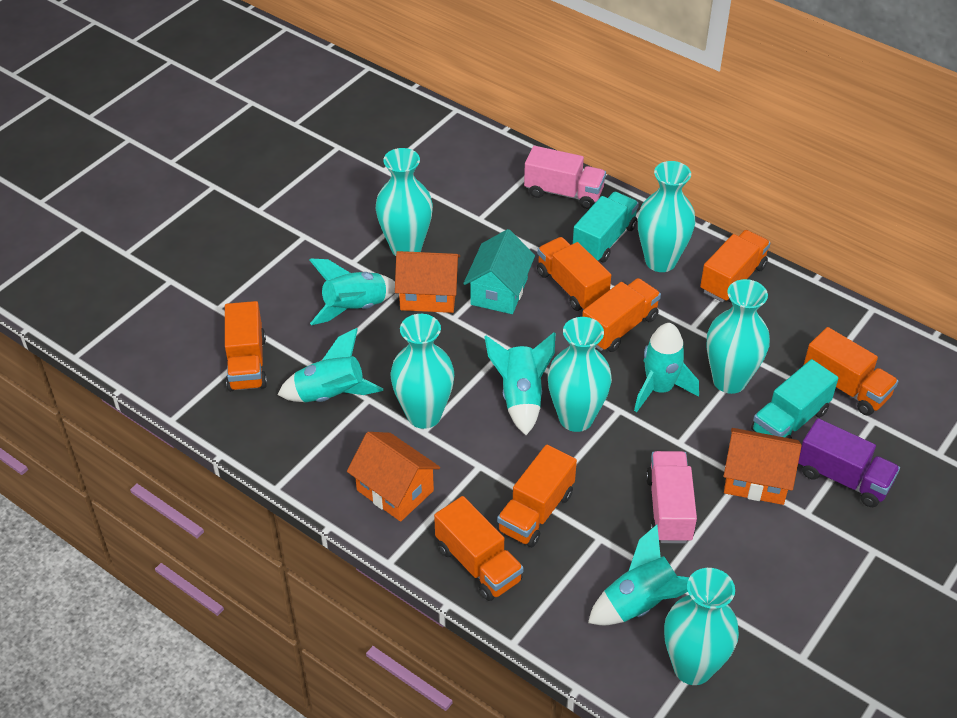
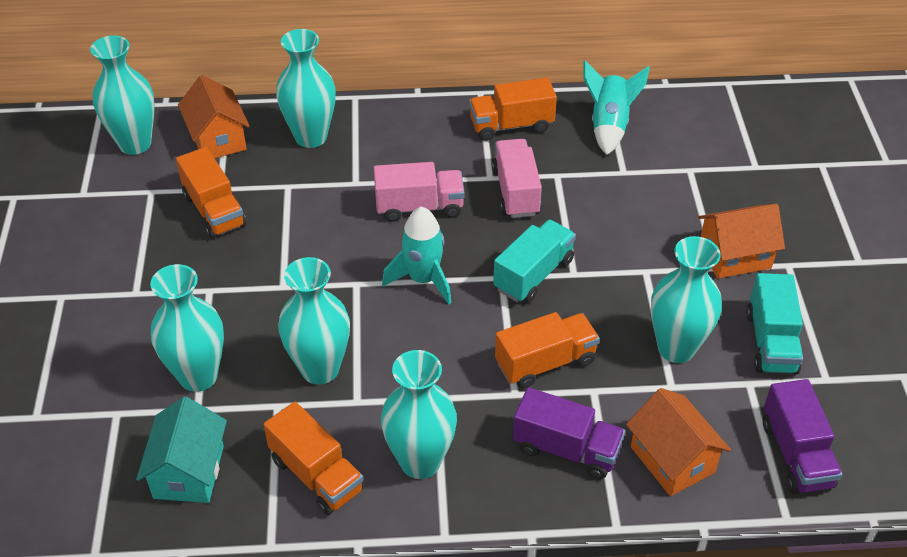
orange truck: [225,301,267,391] [434,496,524,601] [497,445,577,547] [537,237,611,311] [582,278,661,352] [700,230,770,303] [803,327,899,416] = 7 -> [176,147,246,239] [264,402,364,515] [469,78,557,141] [495,312,600,388] = 4
purple truck: [798,418,900,507] = 1 -> [513,387,625,479] [763,379,842,494] = 2
turquoise rocket: [277,328,383,402] [309,258,395,325] [484,332,555,435] [588,525,689,625] [634,323,699,412] = 5 -> [382,207,451,304] [583,61,650,155] = 2

